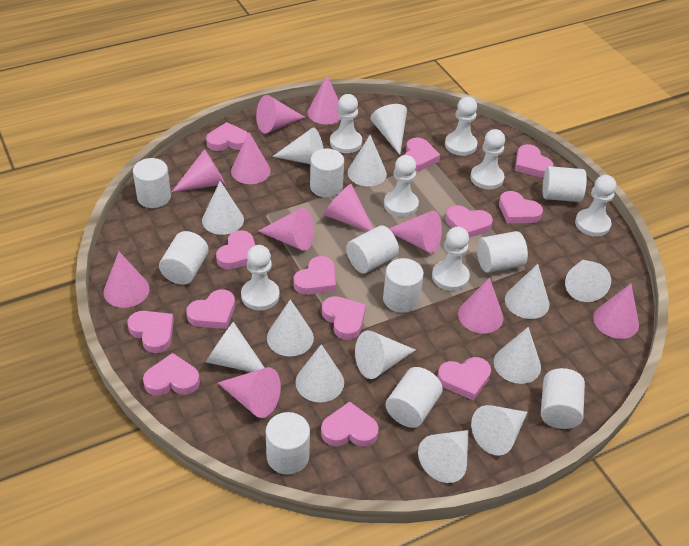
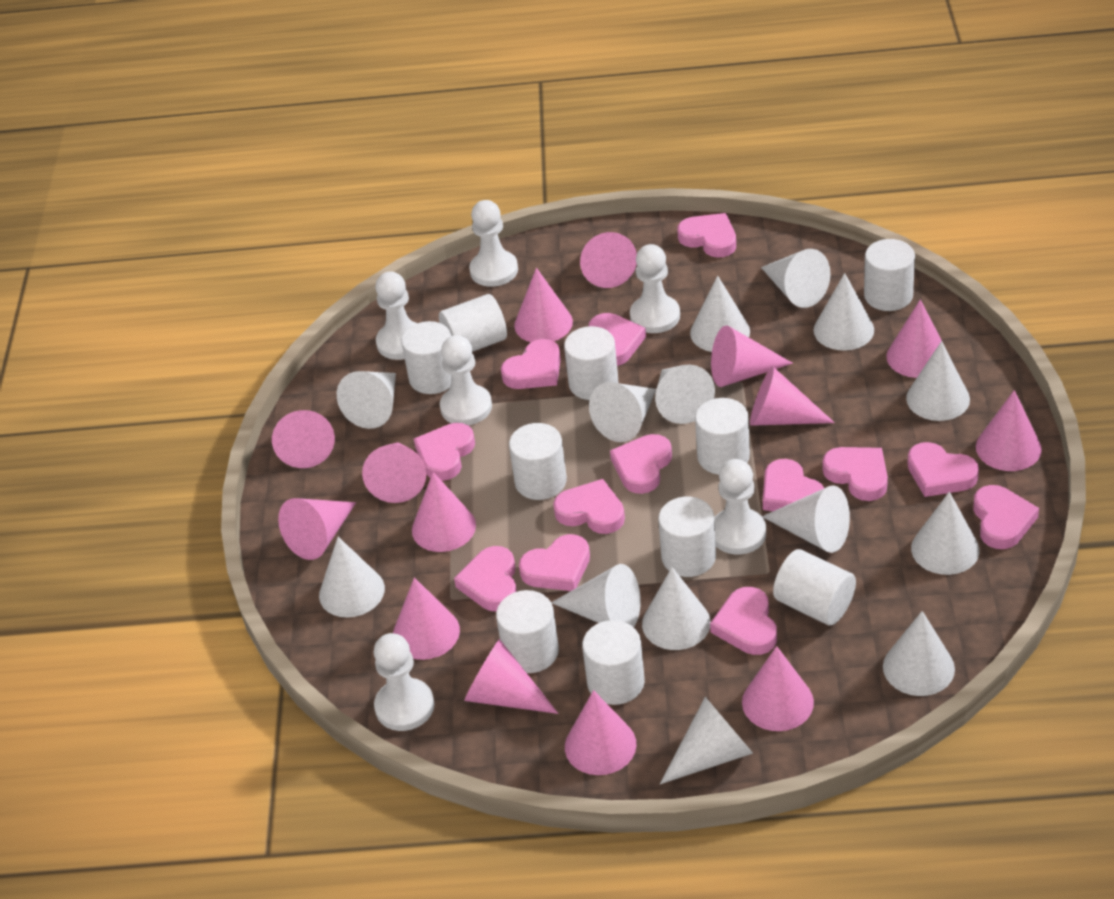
pink cone: [104,252,149,308] [172,149,225,192] [218,367,281,418] [231,132,271,184] [256,95,306,133] [258,208,314,251] [307,75,341,124] [323,184,373,231] [389,211,442,253] [458,278,503,334] [593,284,639,339] = 11 -> [272,410,335,468] [278,498,356,560] [362,442,427,503] [393,577,460,660] [412,472,476,552] [464,639,559,714] [514,268,573,342] [565,690,637,775] [580,232,637,288] [711,326,793,387] [742,646,814,731] [750,366,835,426] [886,299,942,378] [976,390,1042,471] = 14
white cone: [202,181,244,235] [206,322,265,372] [267,299,314,356] [272,127,324,164] [295,344,344,402] [348,135,387,186] [355,330,416,379] [370,104,407,155] [418,430,469,483] [471,405,528,455] [494,327,541,384] [505,264,550,319] [565,260,611,302] = 13 -> [319,537,385,618] [337,371,396,429] [551,564,641,627] [589,382,656,442] [642,567,711,650] [655,365,715,424] [660,697,753,784] [690,276,750,352] [761,249,831,308] [762,485,850,553] [814,273,874,351] [883,611,955,696] [906,341,970,421] [911,492,980,575] = 14
white pawn: [241,245,279,310] [330,94,362,153] [384,155,419,217] [432,227,470,291] [445,97,477,156] [470,129,505,190] [575,175,616,237] = 7 -> [374,633,434,731] [375,272,417,360] [440,335,492,425] [469,200,518,287] [630,244,680,333] [714,459,766,554] = 6

